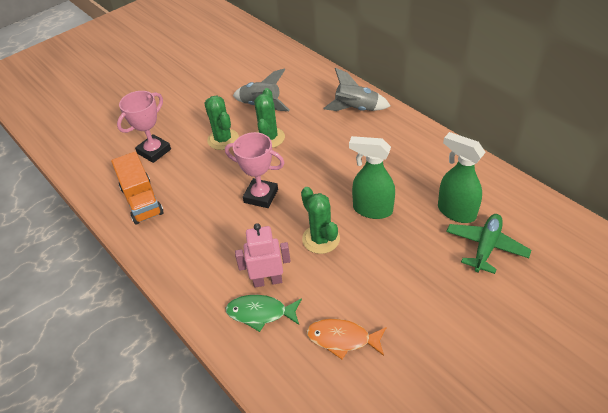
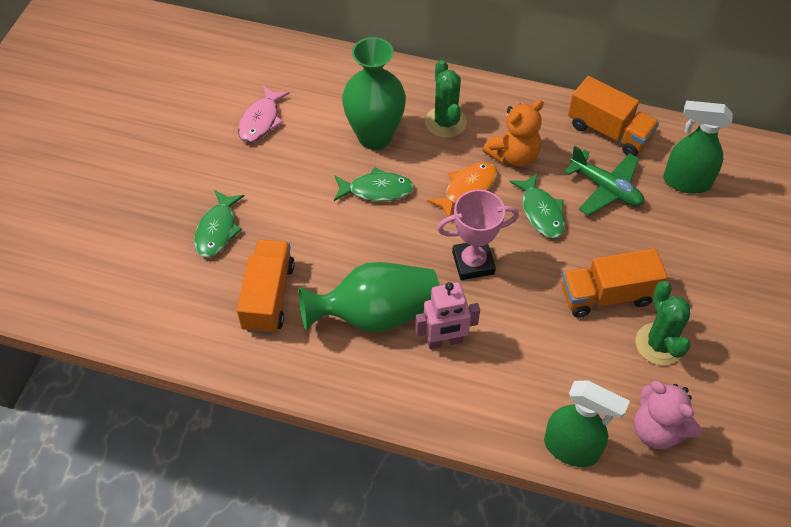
green cactus: [204,96,239,150] [254,88,285,148] [301,187,340,254] = 3 -> [425,60,467,138] [636,281,691,365] = 2
green fish: [226,295,302,332] = 1 -> [194,190,244,257] [334,167,414,202] [509,173,565,238] = 3
green vase: none = 0 -> [299,262,439,333] [342,37,406,150] = 2
grey rocket: [233,69,290,111] [324,68,390,111] = 2 -> none = 0
orange teddy bear: none = 0 -> [483,100,544,167] = 1
orange truck: [111,152,164,224] = 1 -> [237,239,295,334] [562,249,667,317] [568,76,659,156] = 3
pink fish: none = 0 -> [238,85,290,143] = 1
pink teddy bear: none = 0 -> [634,381,702,449] = 1
pink trophy: [117,91,171,163] [225,132,284,208] = 2 -> [437,190,519,280] = 1

